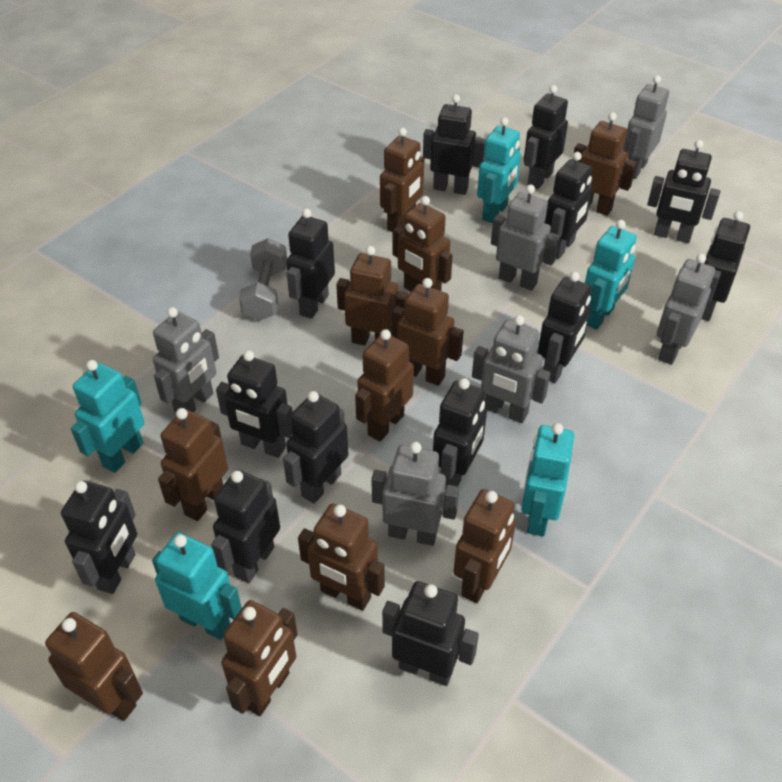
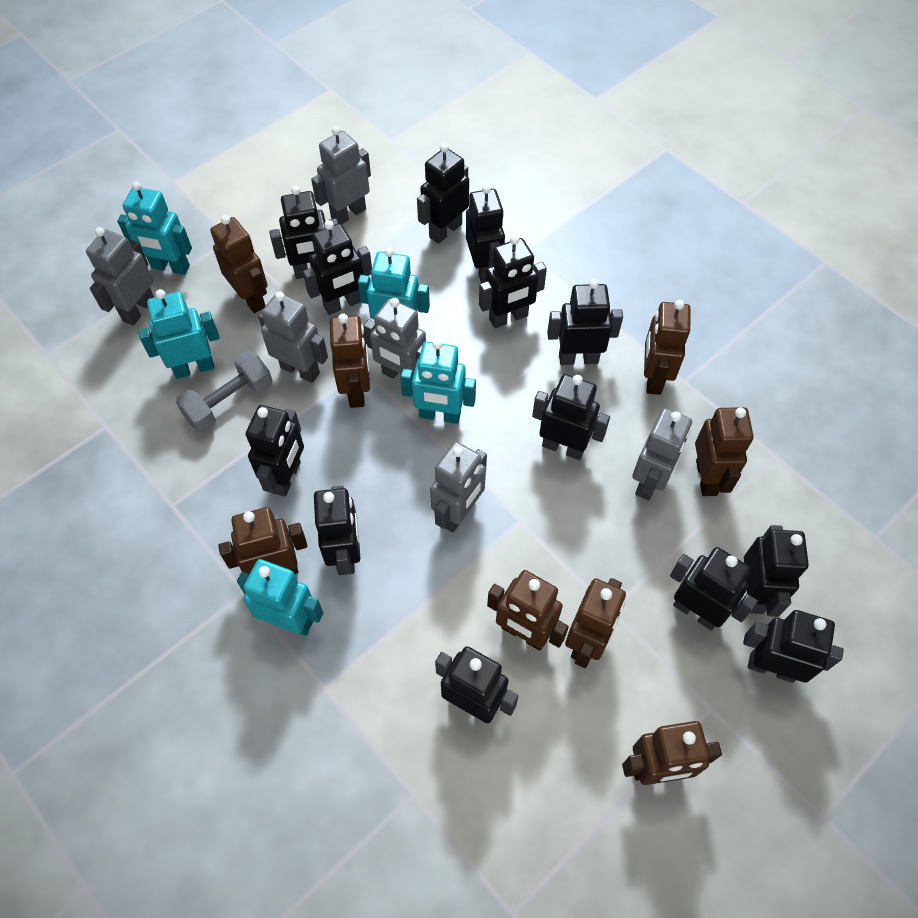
brown robot: [45,612,143,721] [158,408,228,521] [221,600,298,716] [298,503,385,611] [336,246,409,346] [355,329,414,442] [380,128,424,232] [392,278,464,386] [393,196,453,292] [454,489,516,603] [573,112,637,216] = 11 -> [210,215,267,313] [218,507,307,574] [330,314,370,408] [487,570,569,651] [565,578,626,668] [622,721,722,785] [644,300,691,395] [695,407,754,496] = 8

